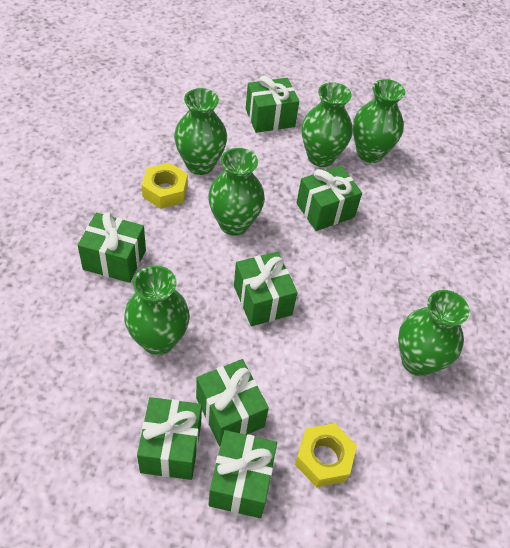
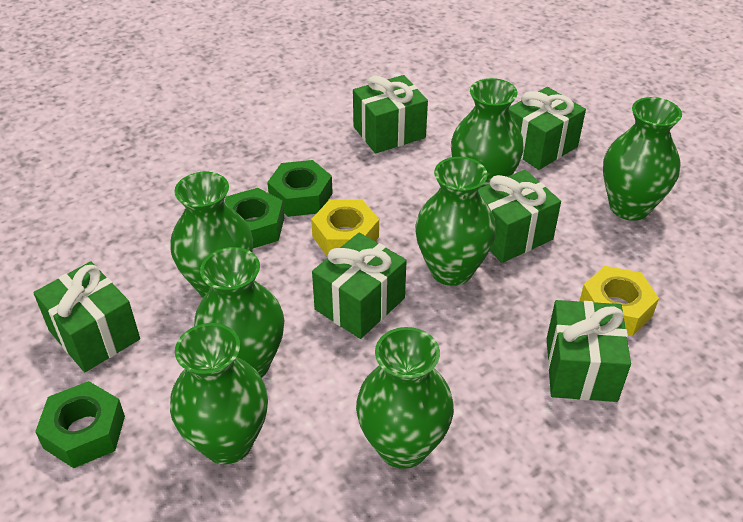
green gift: [78,212,146,283] [137,397,202,480] [196,359,269,446] [209,430,277,518] [234,252,298,326] [246,76,299,133] [297,165,362,231] = 7 -> [33,261,140,372] [312,233,407,339] [353,75,428,153] [478,170,561,263] [508,87,586,170] [547,300,631,402] = 6
green nut: none = 0 -> [35,381,125,468] [224,188,284,248] [267,160,333,217] = 3
green vase: [124,265,190,355] [174,88,227,175] [208,148,265,236] [302,82,353,167] [353,79,405,163] [398,290,469,376] = 6 -> [170,172,253,297] [170,323,268,464] [194,247,285,378] [356,327,454,469] [415,157,496,286] [451,78,524,188] [603,97,682,221] = 7

